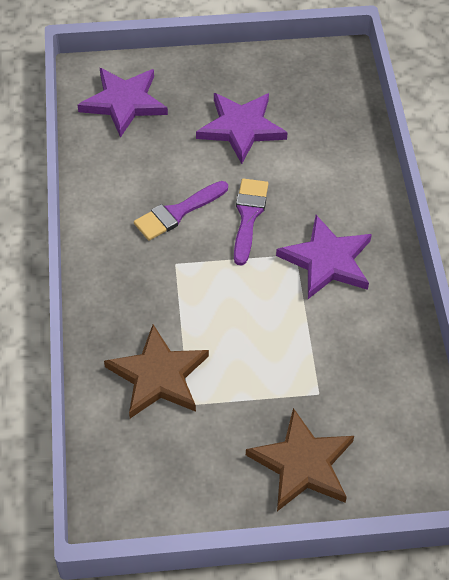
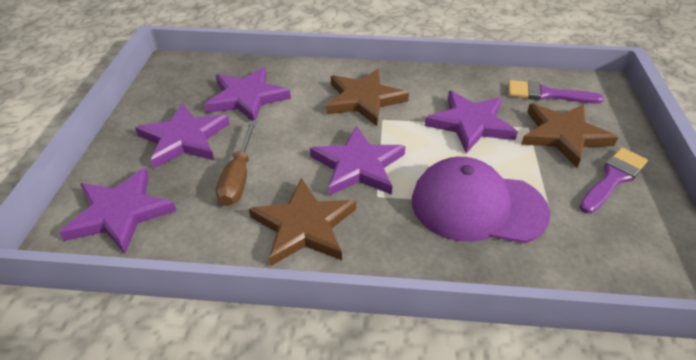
brown screwdriver: none = 0 -> [216,121,257,206] = 1
brown star: [104,324,209,418] [246,408,354,511] = 2 -> [249,178,356,266] [326,69,409,126] [521,104,618,167] = 3
purple cap: none = 0 -> [412,157,550,243] = 1
purple star: [78,68,168,138] [196,93,288,164] [276,215,372,299] = 3 -> [59,168,177,254] [135,103,230,169] [205,67,291,121] [310,126,406,196] [425,91,518,154] = 5

